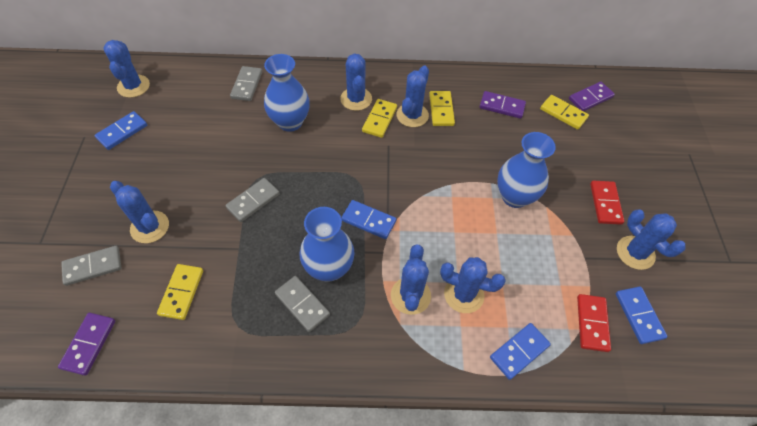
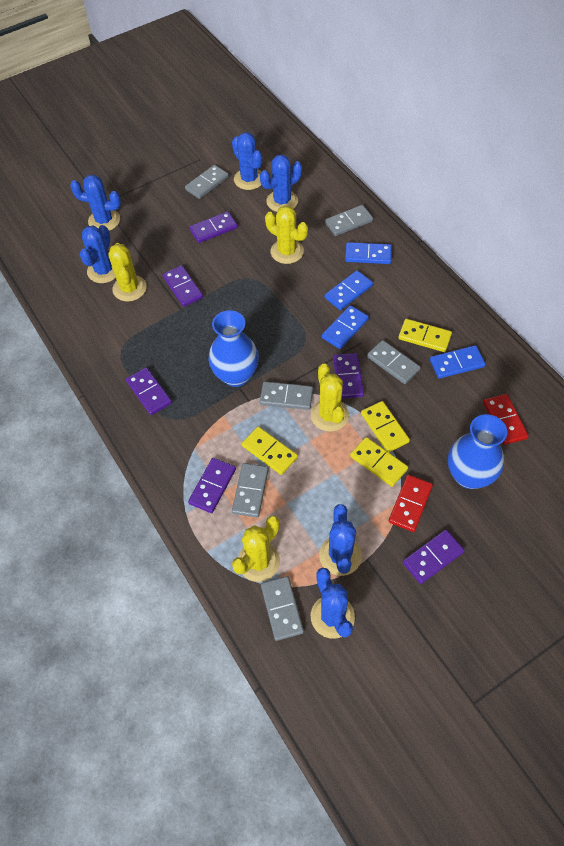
blue cactus: [103,40,150,98] [110,181,169,243] [340,53,372,111] [391,244,431,315] [397,65,429,127] [440,257,506,313] [617,209,686,270] = 7 -> [70,174,121,231] [80,225,116,283] [232,132,262,190] [260,155,302,212] [311,568,355,639] [319,504,362,576] = 6
blue vase: [264,54,310,132] [300,207,355,282] [497,132,556,208] = 3 -> [208,310,259,387] [448,414,507,489] = 2
grey domino: [61,246,121,286] [225,178,280,222] [230,66,262,101] [275,276,330,332] = 4 -> [185,165,229,199] [232,463,269,517] [260,381,313,410] [261,576,304,641] [325,205,373,236] [367,340,421,384] = 6
purple domino: [58,313,115,376] [480,91,526,119] [569,82,615,111] = 3 -> [126,367,172,415] [163,265,203,307] [188,458,236,513] [189,211,238,243] [333,353,364,399] [403,530,465,584] = 6
yellow cactus: none = 0 -> [108,243,147,302] [232,516,280,582] [265,206,308,264] [311,364,349,432] = 4

